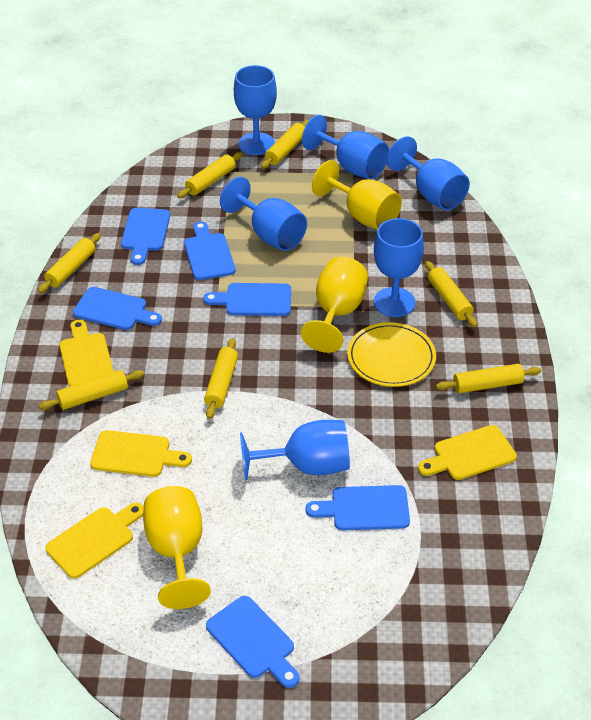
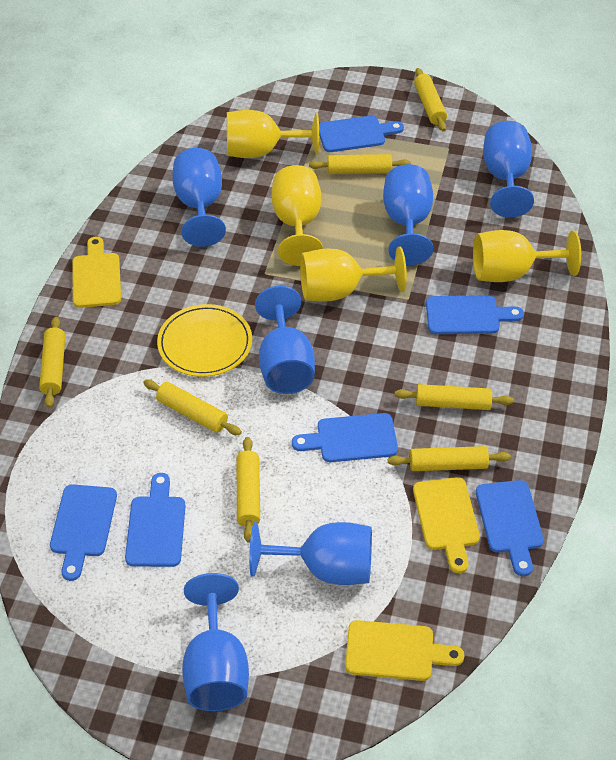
yellow cutting board: [45,503,144,579] [60,320,114,387] [90,430,192,477] [418,425,517,480] = 4 -> [72,237,121,308] [345,620,464,681] [413,477,480,573] = 3
yellow goblet: [143,486,211,609] [301,257,368,353] [312,160,402,230] = 3 -> [227,110,319,158] [271,165,323,266] [300,247,407,302] [473,230,581,282] = 4

